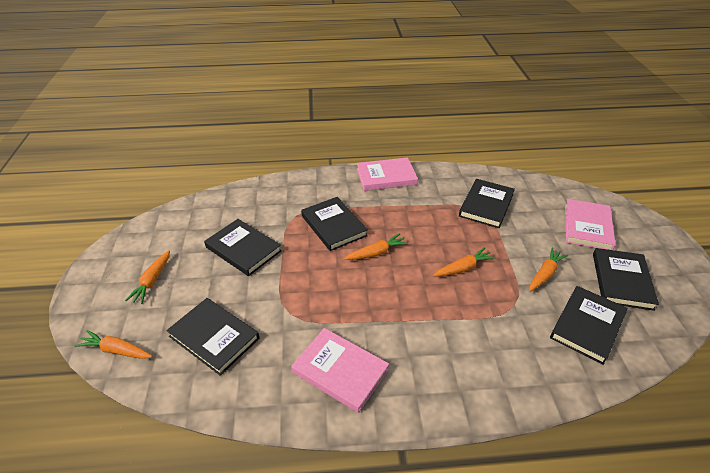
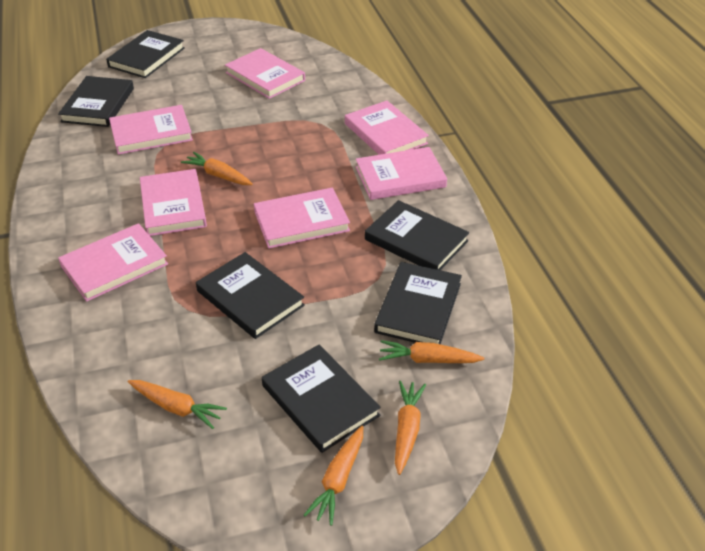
pink book: [291,328,389,413] [357,157,418,191] [565,199,616,250] = 3 -> [58,223,168,302] [109,105,193,155] [140,169,207,236] [225,48,305,99] [254,188,350,249] [345,101,429,155] [356,147,447,200] = 7

